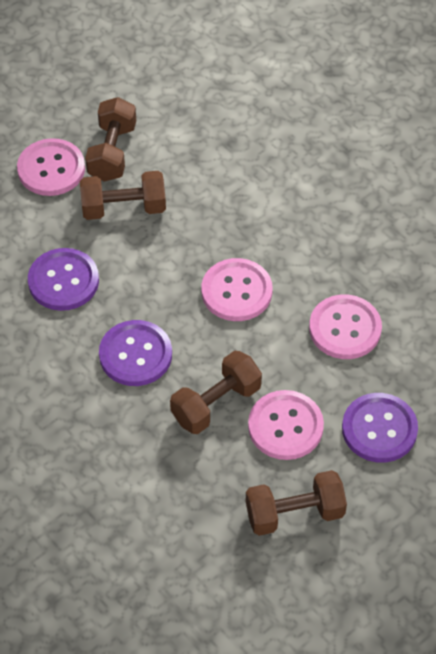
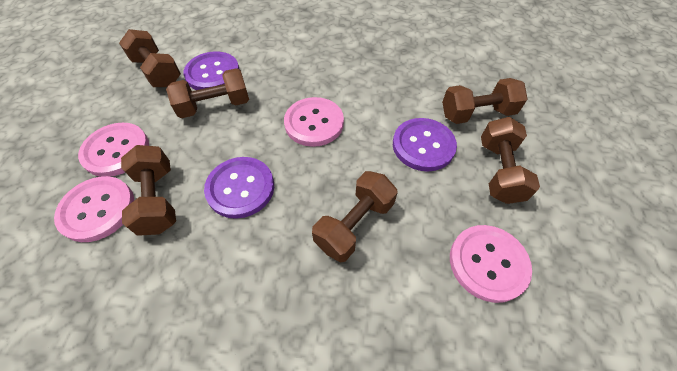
brown dumbbell: [80,171,166,220] [85,97,136,182] [170,351,262,434] [246,470,347,536] = 4 -> [119,29,181,87] [121,145,176,236] [166,68,249,118] [312,171,398,262] [442,78,527,124] [481,117,540,204] = 6

